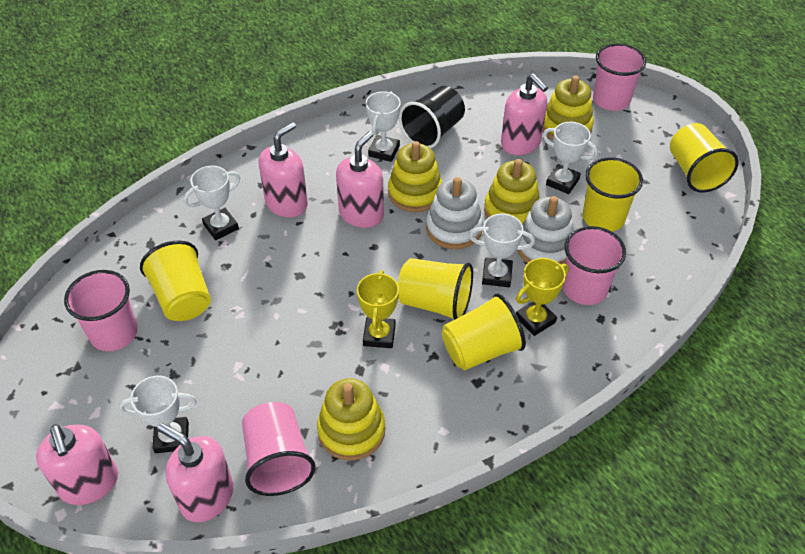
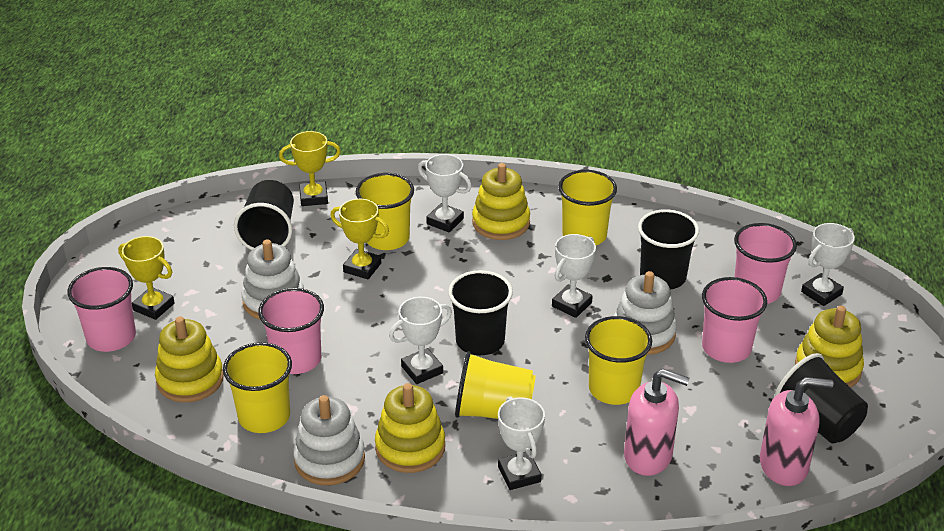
black cup: [399,86,465,148] = 1 -> [234,180,294,250] [448,270,513,355] [638,209,699,289] [775,353,868,443] = 4
pink soap dispenser: [36,424,118,505] [157,423,234,522] [258,122,308,217] [336,131,384,228] [501,74,548,155] = 5 -> [624,369,690,476] [760,377,834,486] = 2
white stacking toy: [426,177,483,249] [517,196,574,264] = 2 -> [241,239,304,320] [293,395,365,486] [614,271,677,355] = 3
yellow trophy: [357,270,399,348] [516,258,569,336] = 2 -> [118,236,175,320] [279,131,341,206] [330,199,389,279] = 3

